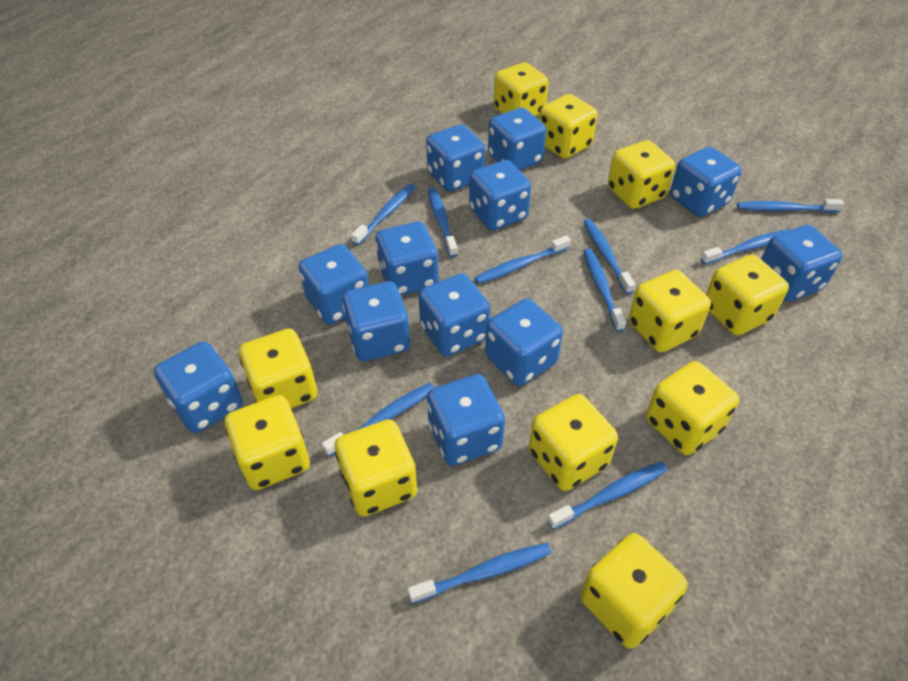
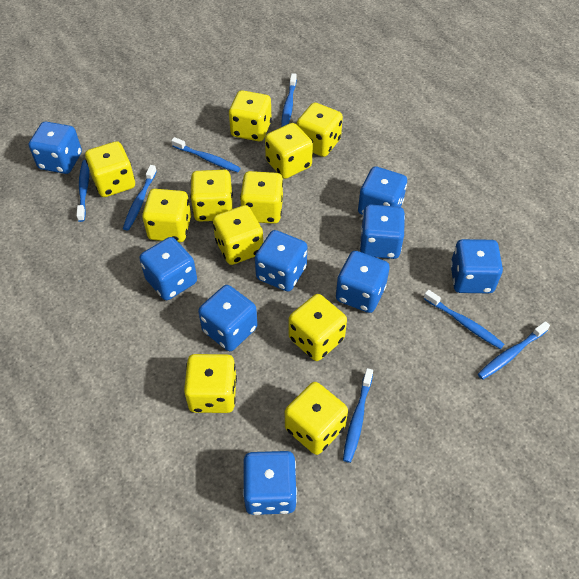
blue dice: [154,341,243,433] [298,244,369,325] [342,281,410,362] [375,221,439,295] [418,273,490,356] [426,124,485,192] [427,374,505,466] [469,160,531,231] [485,299,563,386] [488,108,547,170] [670,147,742,217] [761,225,843,302] = 12 -> [29,122,82,174] [139,237,197,300] [198,285,258,351] [243,451,297,515] [255,230,307,292] [336,251,390,313] [358,166,407,215] [360,204,405,259] [450,239,503,293] = 9
blue toothbrush: [322,383,434,456] [351,184,416,245] [408,543,551,604] [428,187,458,257] [475,235,571,284] [547,462,668,530] [583,219,636,294] [583,248,626,332] [700,229,789,265] [737,199,844,213] = 10 -> [76,160,89,222] [123,165,157,231] [171,137,241,172] [281,73,297,127] [343,368,373,463] [423,290,504,349] [478,321,550,380] = 7

